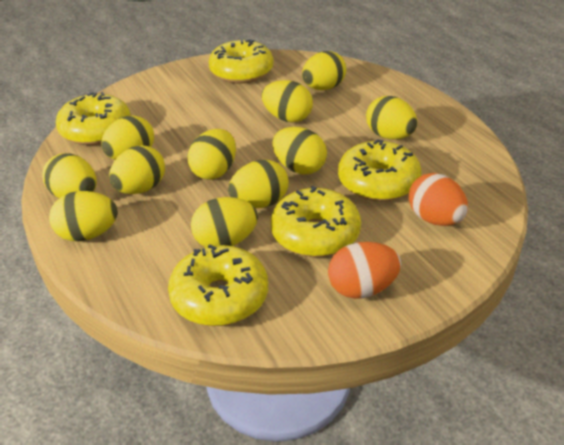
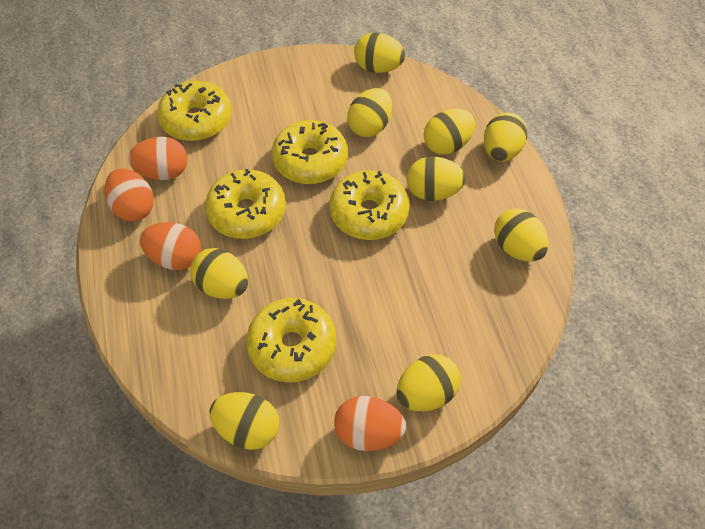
orange egg: [328,242,401,299] [409,173,468,226] = 2 -> [105,168,154,221] [128,137,188,180] [139,222,201,270] [334,396,406,451] = 4
yellow egg: [42,153,97,198] [49,191,118,241] [101,115,154,160] [109,145,165,194] [188,129,236,180] [191,197,258,247] [228,160,289,208] [262,80,313,122] [272,127,327,175] [302,51,346,90] [366,96,417,139] = 11 -> [190,248,248,299] [210,392,279,450] [347,88,392,137] [354,32,405,73] [396,355,461,411] [406,157,466,201] [424,109,476,155] [484,112,527,161] [494,208,548,262] = 9

